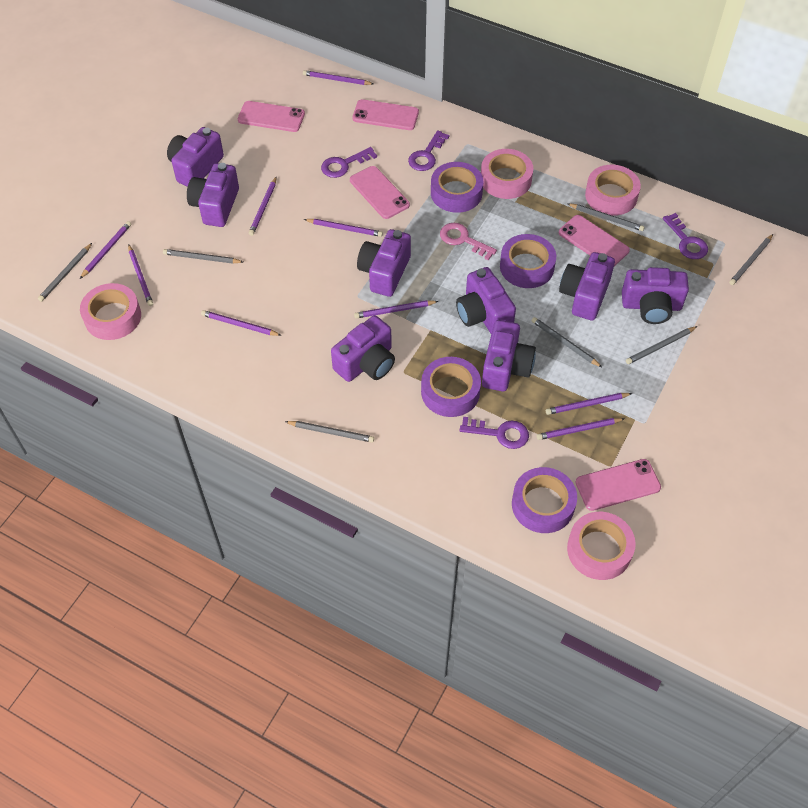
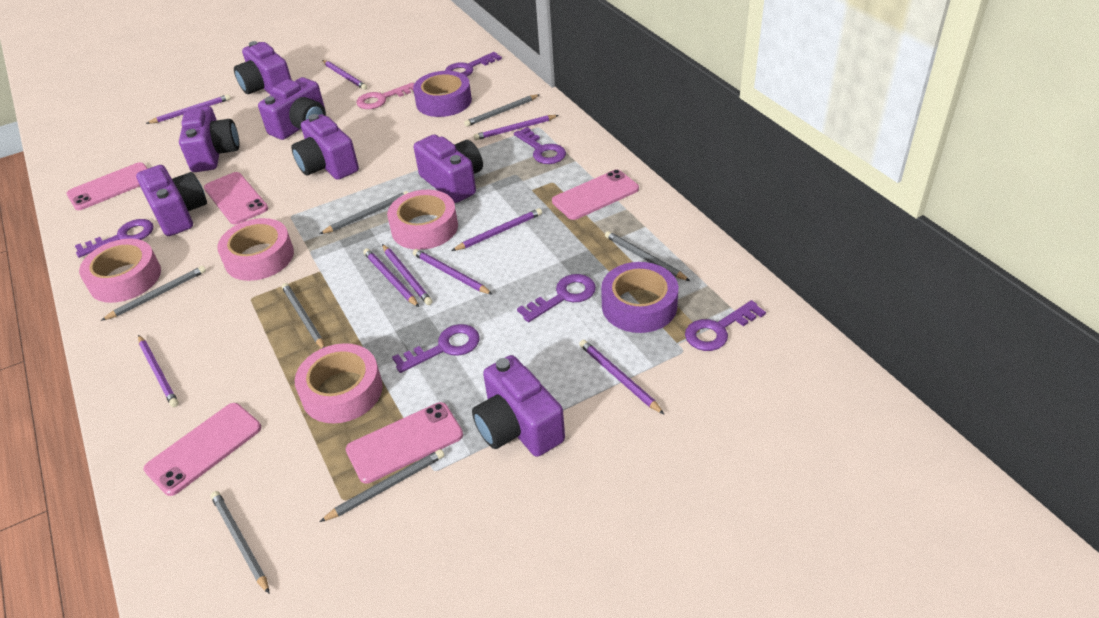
purple camera: [167,127,224,187] [187,163,239,227] [331,315,395,382] [357,229,411,297] [456,267,516,334] [482,320,536,391] [559,252,615,321] [622,267,689,324] = 8 -> [136,165,207,236] [179,106,240,172] [234,41,292,95] [258,77,326,140] [291,114,359,180] [414,134,483,203] [472,355,565,457] = 7
purple key: [321,147,377,178] [408,130,449,171] [460,417,529,449] [663,213,708,259] = 4 -> [75,219,154,258] [392,324,479,373] [445,52,502,76] [514,127,566,164] [517,274,596,322] [685,300,766,351] = 6
purple tape: [421,357,481,417] [431,162,484,213] [500,234,556,288] [512,467,577,533] = 4 -> [413,71,472,117] [601,262,678,333] = 2

